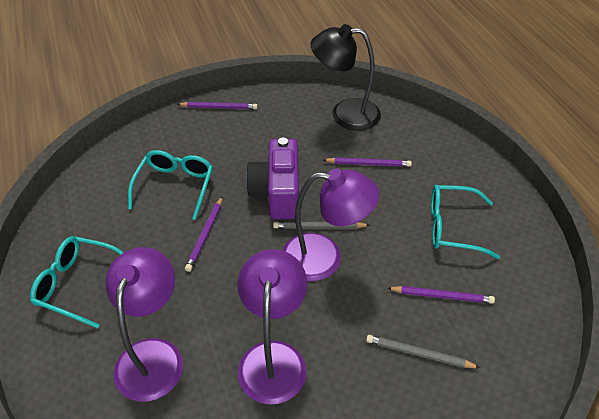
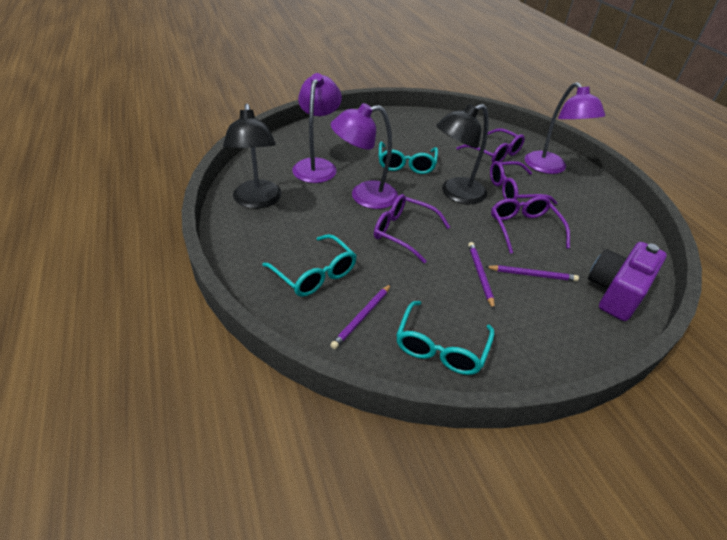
black lamp: [311,24,381,130] = 1 -> [223,104,282,208] [436,104,489,204] = 2
grey pencil: [273,222,370,229] [366,335,480,368] = 2 -> none = 0
purple glasses: none = 0 -> [374,194,450,264] [456,128,525,163] [490,161,558,205] [491,196,570,254] = 4
purple pencil: [177,102,257,109] [185,197,222,272] [324,157,412,167] [387,286,495,304] = 4 -> [330,284,391,349] [468,242,495,310] [485,265,579,281] = 3

